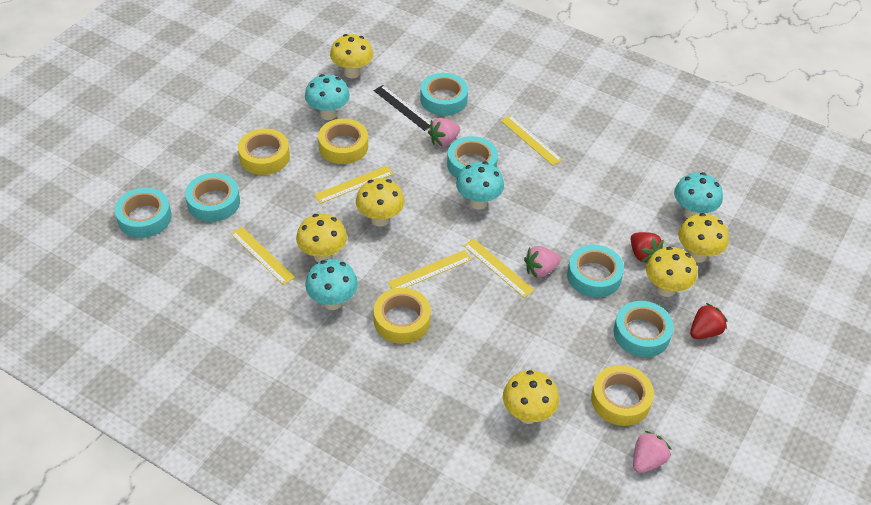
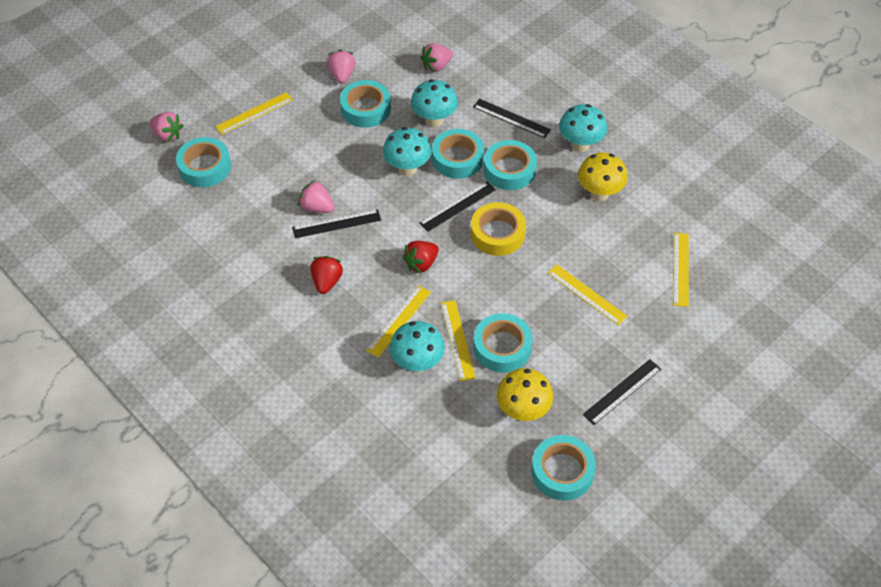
black ruler: [374,85,431,131] = 1 -> [292,209,381,238] [419,181,496,232] [473,99,551,138] [582,359,661,425] = 4
pink strawberry: [428,118,460,147] [524,246,561,278] [633,431,671,473] = 3 -> [149,112,184,142] [298,180,335,213] [327,49,356,84] [420,43,453,72] = 4
yellow mushroom: [296,214,347,262] [330,34,373,78] [356,178,405,227] [503,370,559,424] [646,247,697,297] [678,213,729,263] = 6 -> [497,368,553,421] [578,152,628,201] = 2
yellow tape: [238,128,290,175] [318,118,368,164] [374,288,431,344] [591,365,654,426] = 4 -> [471,202,526,256] = 1

